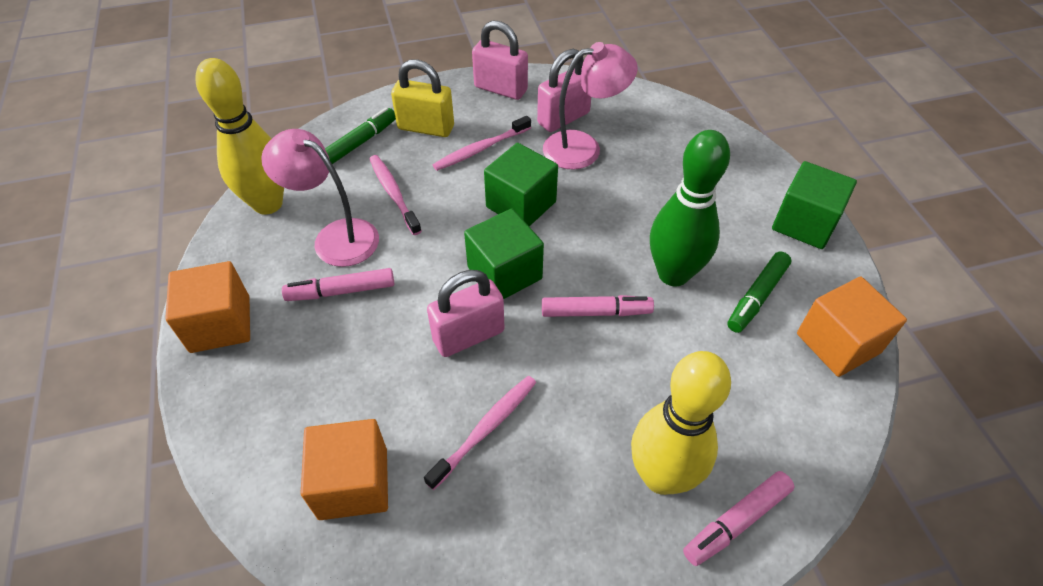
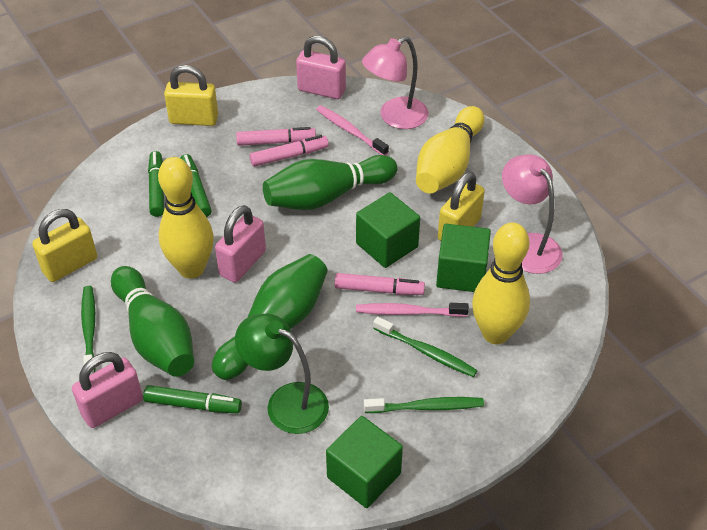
green bowling pin: [650,130,730,286] = 1 -> [111,266,194,377] [212,254,328,380] [263,155,397,210] = 3
green lamp: none = 0 -> [235,313,329,434] = 1
green marker: [325,108,396,164] [727,252,791,333] = 2 -> [143,385,242,413] [148,151,164,217] [180,154,212,217] = 3
green toothbrush: none = 0 -> [81,286,95,375] [364,397,484,413] [373,316,478,377] = 3
orange cube: [165,261,250,353] [300,419,388,520] [797,276,907,377] = 3 -> none = 0
pink toothbrush: [370,155,422,235] [424,376,536,490] [433,116,531,171] = 3 -> [316,105,389,155] [356,303,469,317] = 2
yellow bowling pin: [195,58,284,215] [631,351,731,495] = 2 -> [158,157,214,279] [416,106,484,193] [472,223,530,344] = 3
yellow padlock: [391,59,454,137] = 1 -> [32,209,97,282] [164,65,218,126] [438,172,485,241] = 3

